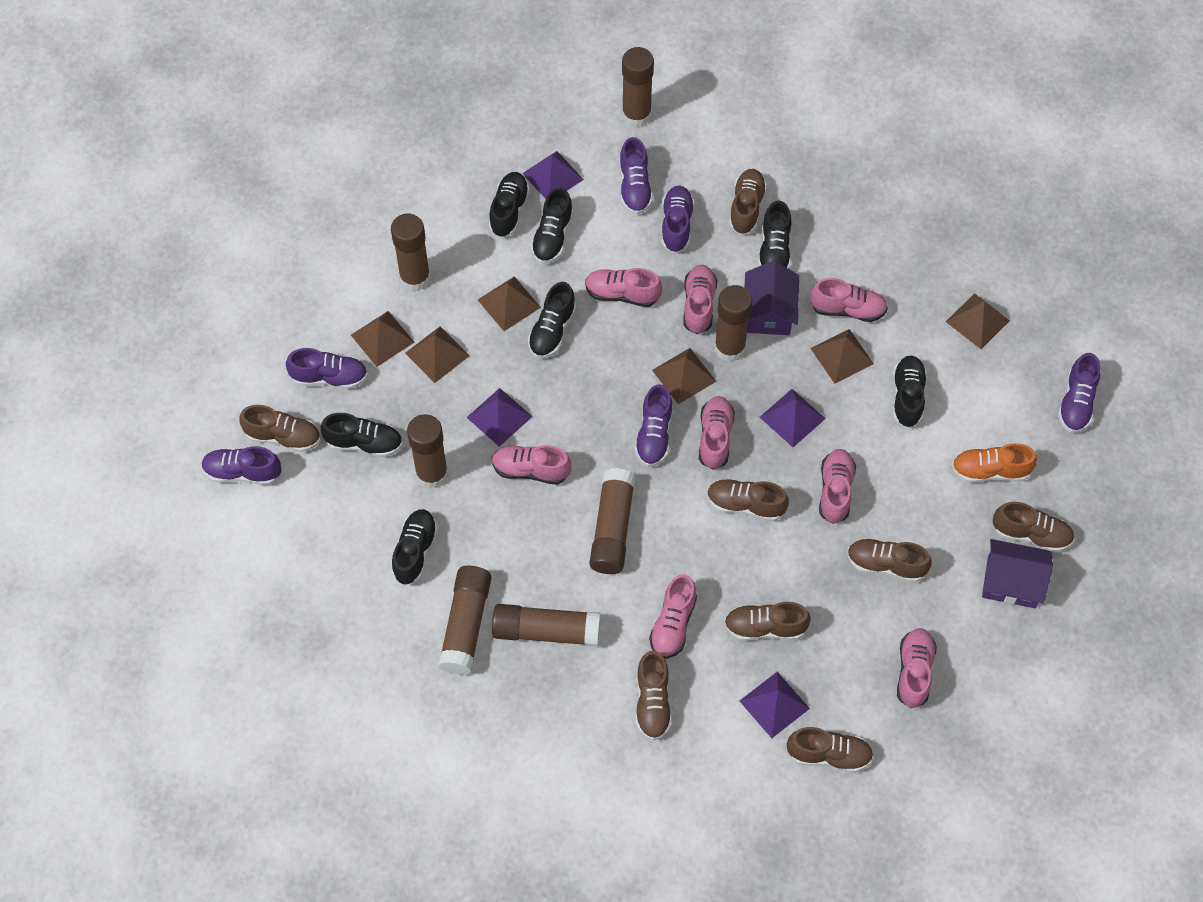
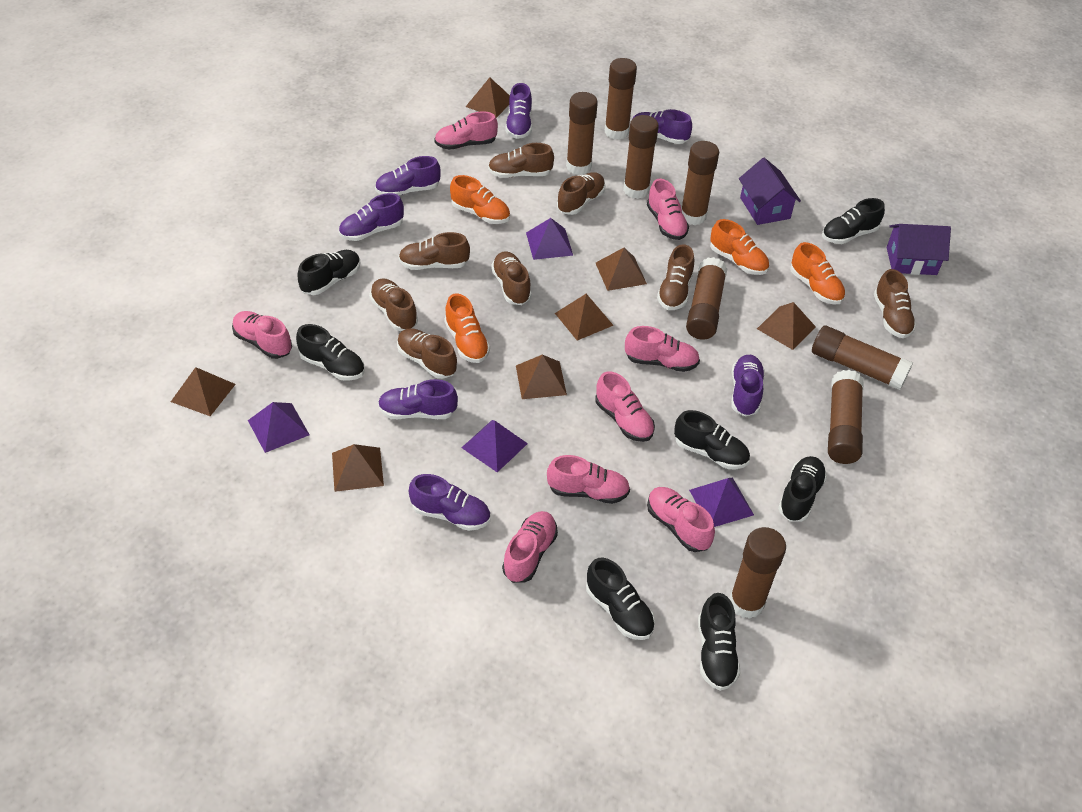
brown glue stick: [391,214,430,292] [407,414,448,489] [438,566,491,675] [492,604,600,646] [590,468,636,574] [622,47,654,128] [714,285,752,362] = 7 -> [566,92,598,175] [605,58,637,140] [623,115,659,199] [681,141,719,225] [686,257,727,340] [729,527,786,619] [812,326,913,390] [828,370,864,464] = 8
brown pyramid: [351,311,414,367] [405,326,470,383] [478,277,541,331] [652,348,716,404] [810,329,874,384] [946,293,1010,349] = 6 -> [171,367,236,416] [332,444,384,492] [466,78,510,118] [516,355,567,399] [555,294,614,341] [596,248,647,291] [757,302,816,350] = 7
orange shoe: [952,443,1037,483] = 1 -> [444,293,490,363] [450,175,510,224] [710,219,769,275] [790,242,846,305] = 4
purple shoe: [201,446,281,485] [286,348,368,389] [619,137,653,214] [635,384,673,467] [662,186,694,253] [1058,353,1101,433] = 6 -> [339,193,404,241] [375,156,441,195] [378,379,458,419] [409,474,490,531] [505,83,532,139] [633,109,692,144] [731,355,765,416] = 7

